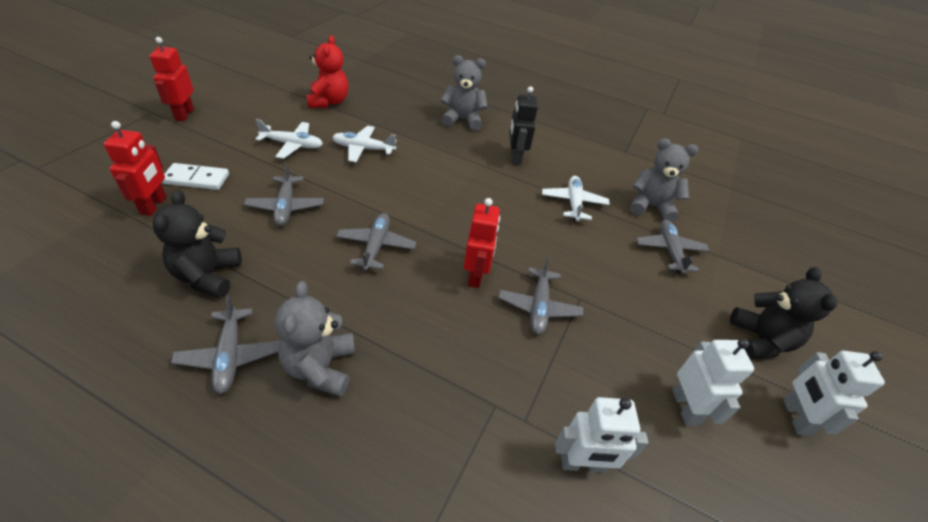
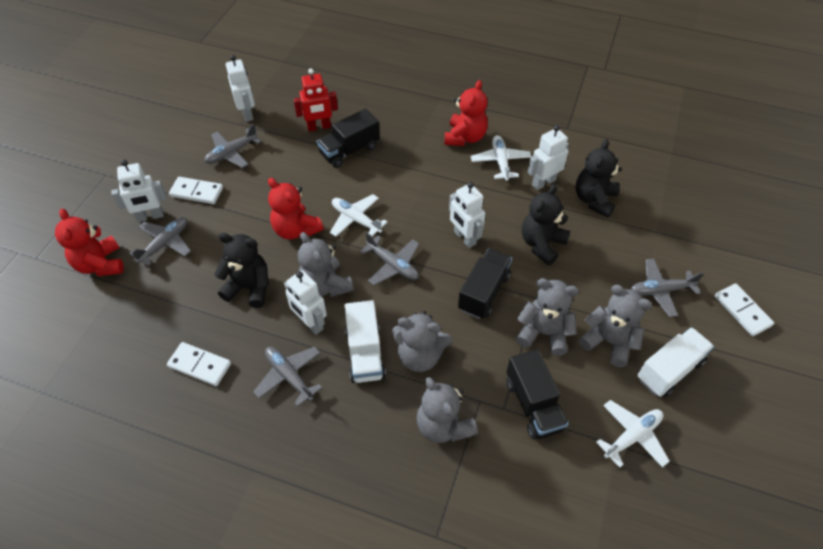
black robot: [509,86,538,165] = 1 -> none = 0
black teddy bear: [153,190,242,298] [730,267,838,360] = 2 -> [214,233,269,308] [522,184,570,265] [576,139,622,217] = 3
black truck: none = 0 -> [316,109,380,168] [458,248,512,319] [506,349,569,439] = 3
grey teddy bear: [275,281,355,397] [441,55,488,130] [630,139,698,222] = 3 -> [298,232,354,297] [392,311,452,372] [417,377,478,443] [516,278,579,356] [579,285,652,367] = 5
red robot: [104,121,167,216] [150,37,194,121] [464,198,500,288] = 3 -> [293,69,338,132] = 1
red teddy bear: [307,35,348,108] = 1 -> [55,209,124,276] [268,178,324,239] [444,80,488,146] = 3
white domino: [162,163,229,190] = 1 -> [167,342,231,386] [169,177,223,204] [715,283,774,336] = 3
white robot: [555,397,648,472] [673,339,754,426] [783,351,885,436] = 3 -> [112,160,167,222] [226,55,255,122] [284,270,327,335] [449,182,486,248] [528,125,569,190] = 5
white truck: none = 0 -> [345,300,386,383] [637,327,714,397] = 2

